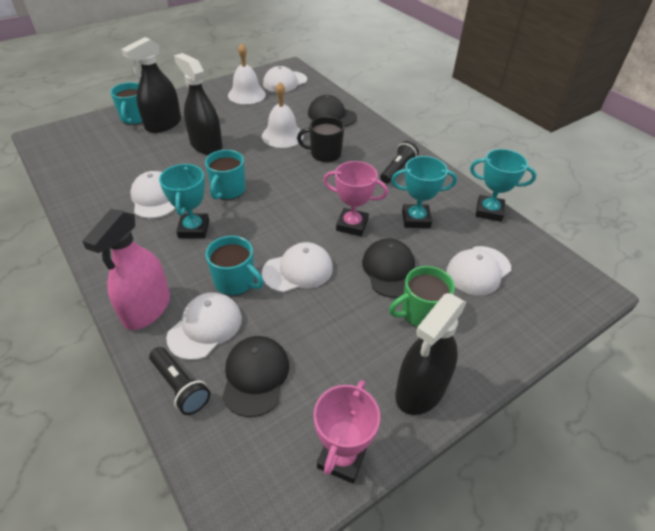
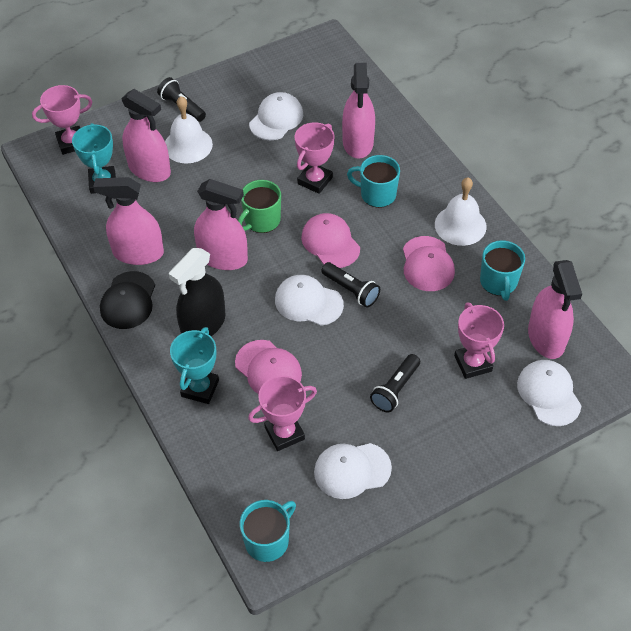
black cap: [222,336,289,417] [308,95,357,127] [362,238,415,298] = 3 -> [100,271,155,329] = 1
black flashlight: [149,347,210,415] [380,141,419,184] = 2 -> [157,77,206,122] [321,262,380,307] [370,354,420,412] = 3
black mug: [297,117,344,162] = 1 -> none = 0
black spray bottle: [121,37,181,133] [174,53,223,155] [395,293,467,415] = 3 -> [169,248,226,336] = 1
pink cap: none = 0 -> [235,340,302,394] [301,213,360,268] [403,236,455,291] = 3
pink spray bottle: [82,209,170,330] = 1 -> [93,177,164,265] [121,89,171,182] [194,179,248,270] [342,63,375,158] [528,260,582,359] = 5
pink trophy: [314,380,380,484] [323,161,388,236] = 2 -> [32,85,92,155] [248,375,317,451] [295,122,334,194] [454,302,504,379] = 4
turquoise trophy: [159,164,209,238] [391,156,457,228] [470,149,536,222] = 3 -> [72,123,116,194] [170,327,219,404] = 2
white cap: [130,171,175,219] [166,292,242,360] [262,242,333,293] [263,66,307,92] [447,246,511,296] = 5 -> [249,92,303,140] [275,275,344,326] [314,443,392,499] [517,360,582,426] = 4

